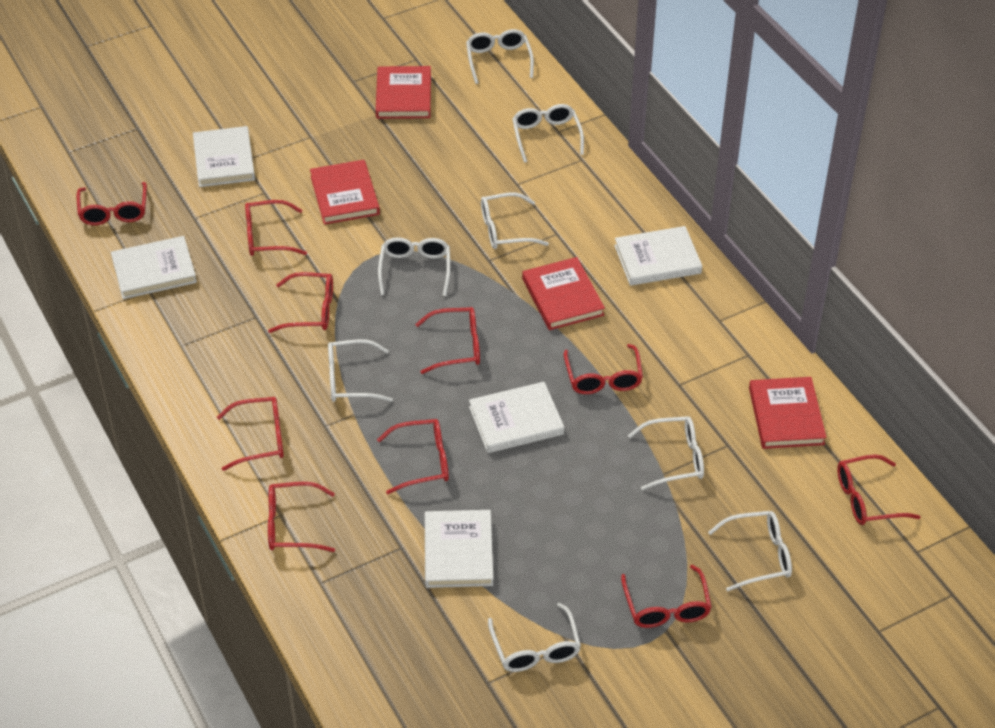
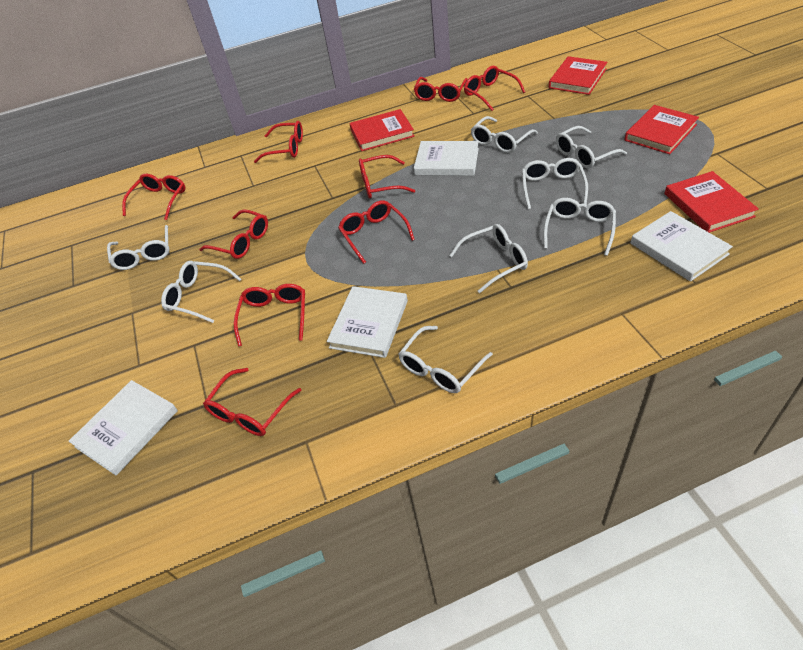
red glasses: [77,182,147,225] [217,397,284,471] [245,200,307,256] [268,272,333,333] [268,482,335,552] [377,419,449,494] [415,307,480,374] [564,344,643,394] [621,565,712,628] [837,454,920,525] = 10 -> [122,174,186,220] [199,209,268,259] [203,368,301,436] [234,284,305,346] [254,121,303,163] [338,200,415,264] [359,155,415,199] [414,77,468,102] [464,66,525,111] = 9
white book: [111,236,197,299] [193,126,255,187] [425,510,493,588] [469,382,564,453] [614,226,702,286] = 5 -> [69,380,178,475] [327,286,408,358] [414,141,479,176] [631,211,733,282] = 4

